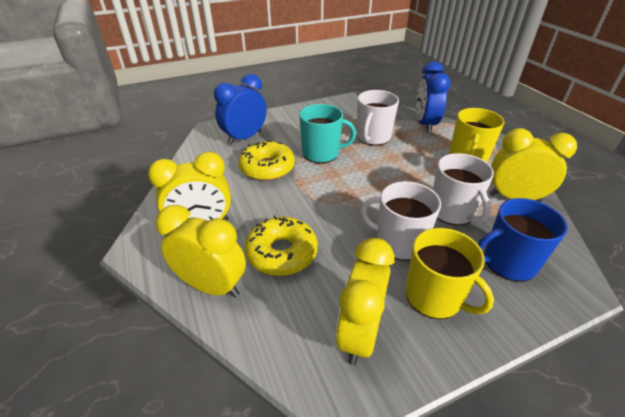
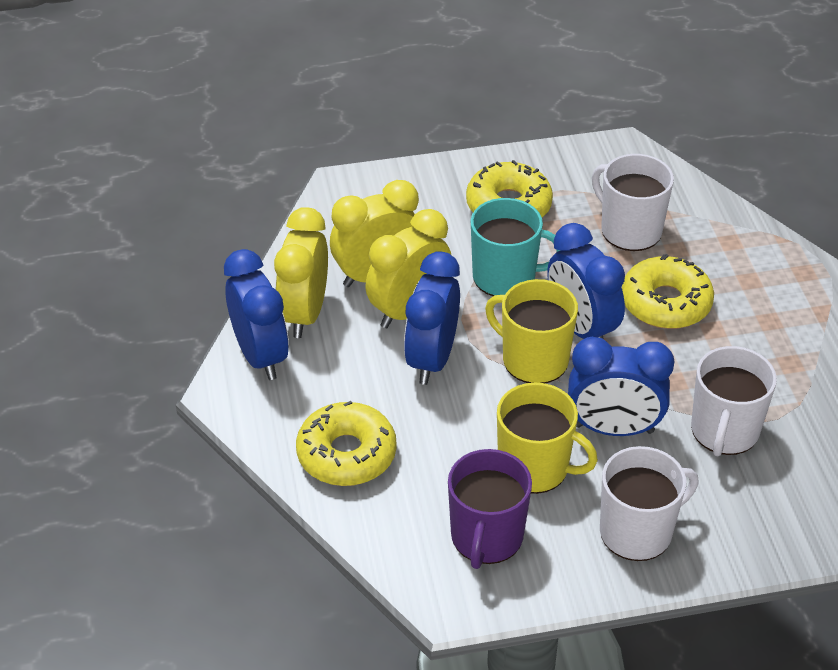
blue clock: [214,74,267,145] [416,61,450,133] = 2 -> [224,249,289,380] [404,251,460,385] [547,223,625,339] [568,337,674,436] = 4
blue mug: [478,198,568,282] = 1 -> none = 0
purple mug: none = 0 -> [448,449,532,569] = 1
yellow clock: [148,152,231,221] [156,205,246,297] [336,238,394,365] [489,128,577,202] = 4 -> [274,207,328,338] [330,180,419,287] [365,209,451,328] = 3
yellow donut: [238,140,295,181] [245,216,318,276] = 2 -> [296,401,397,486] [466,160,553,217] [622,254,714,329] = 3

